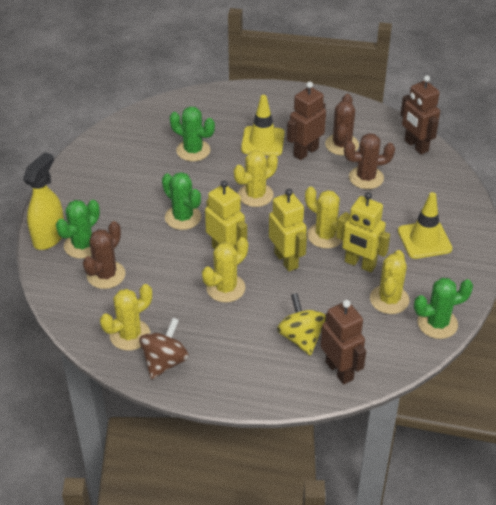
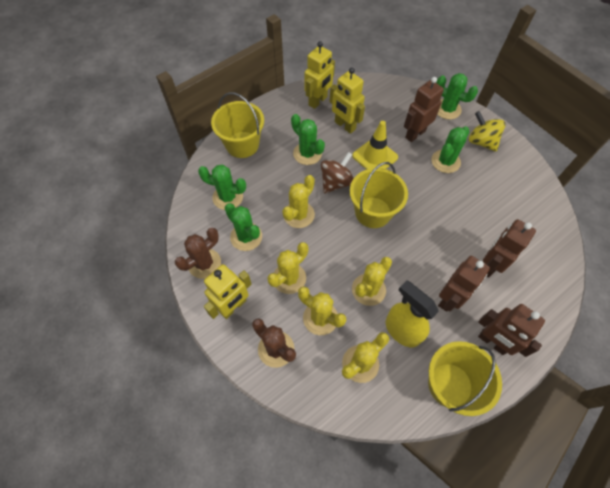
brown cactus: [83,221,125,289] [325,94,359,156] [344,133,395,189] = 3 -> [175,228,221,279] [252,319,296,368] = 2
brown robot: [287,81,326,160] [321,300,366,384] [400,75,440,155] = 3 -> [404,77,444,142] [438,256,490,312] [478,304,545,357] [483,219,536,277] = 4
green cactus: [56,200,100,259] [162,172,201,230] [170,107,215,162] [414,278,473,339] = 4 -> [198,165,246,210] [225,203,262,251] [291,114,325,165] [431,126,470,173] [437,73,478,119] = 5
yellow bucket: none = 0 -> [211,92,264,158] [350,162,408,228] [428,341,502,416] = 3
yellow traffic cone: [241,95,285,156] [398,192,452,259] = 2 -> [352,121,398,170] = 1

